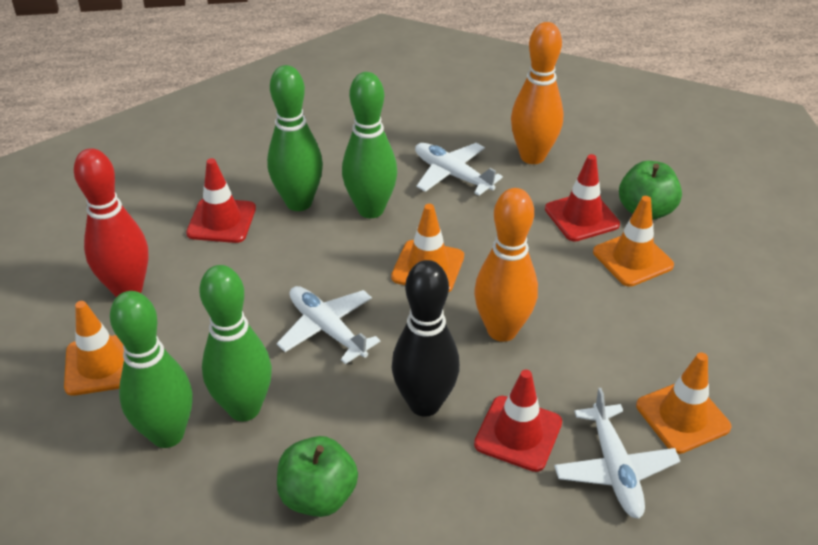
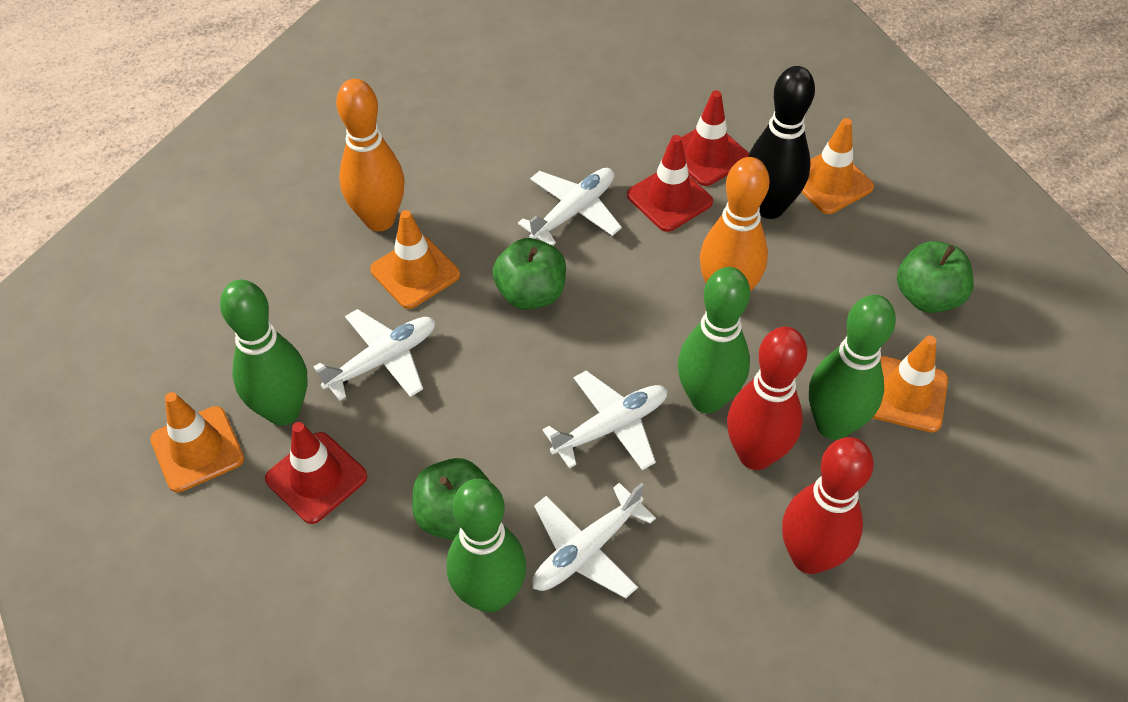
green apple: [277,436,358,517] [619,161,682,220] = 2 -> [412,458,490,540] [493,238,566,310] [897,241,974,313] = 3
red bowling pin: [74,148,149,297] = 1 -> [727,327,807,470] [782,437,874,574] = 2
white plane: [277,286,380,364] [415,143,503,196] [554,388,680,519] = 3 -> [314,309,435,401] [518,168,622,246] [532,483,656,599] [542,370,667,470] = 4

